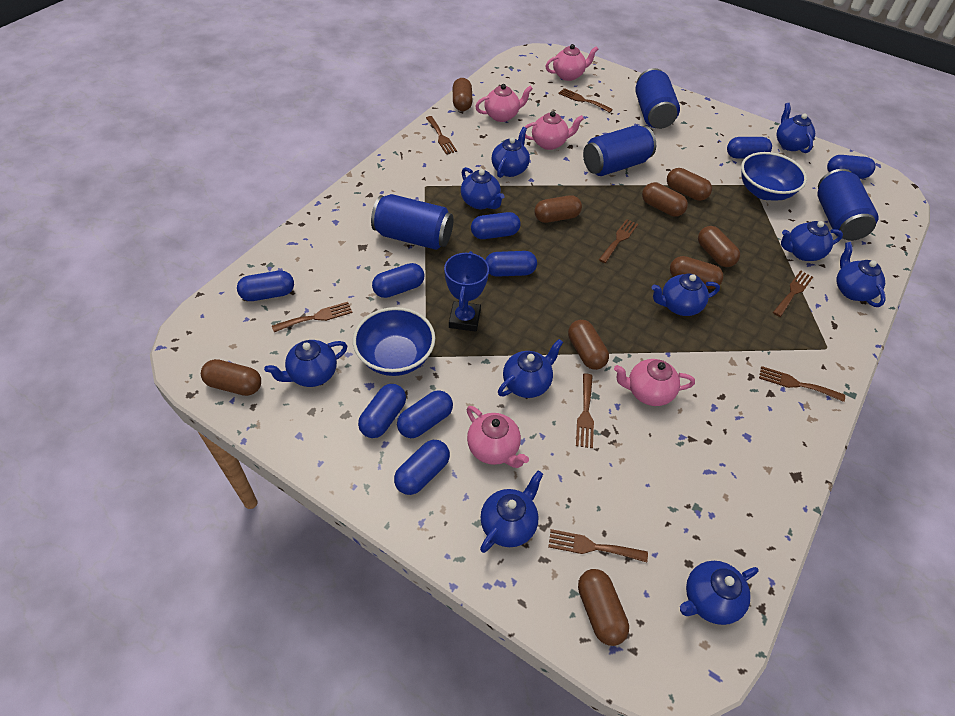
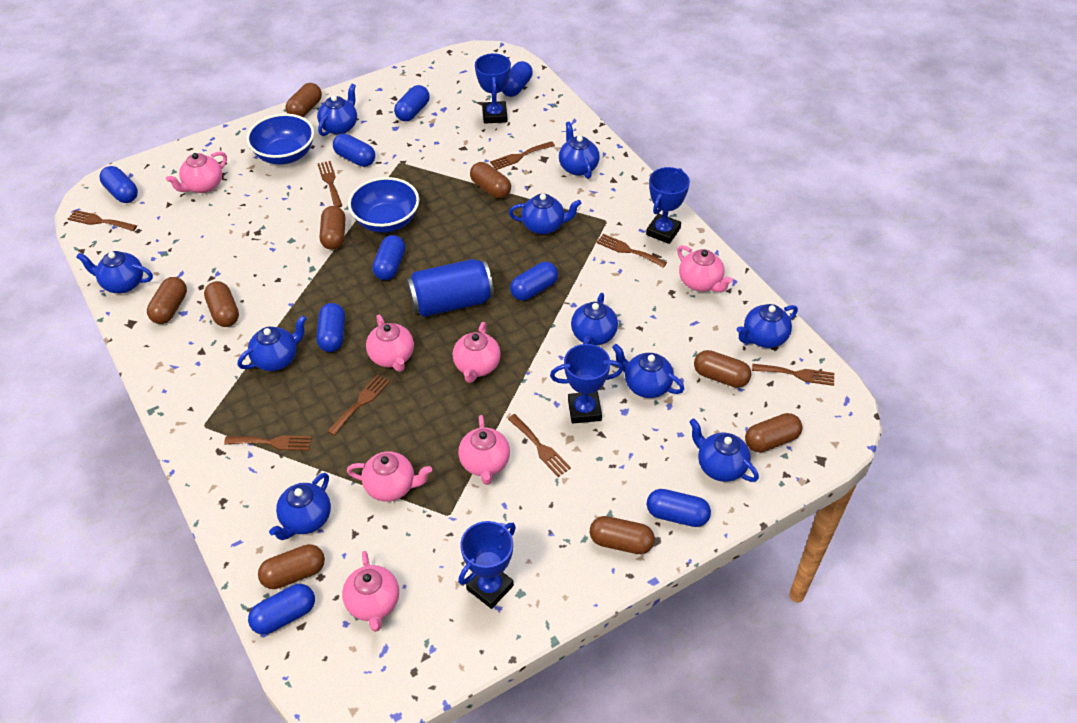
blue can: [371,194,453,250] [583,125,656,176] [635,68,680,129] [817,169,879,241] = 4 -> [406,259,494,317] = 1
blue trophy: [444,251,489,332] = 1 -> [458,521,516,609] [475,53,511,124] [550,344,623,424] [646,167,690,244] = 4
pink teapot: [467,406,529,468] [475,84,533,122] [525,111,584,150] [546,44,598,81] [614,359,695,406] = 5 -> [166,151,227,193] [342,551,399,632] [347,452,432,502] [366,315,414,372] [453,322,501,383] [458,415,510,485] [677,245,733,292] = 7

